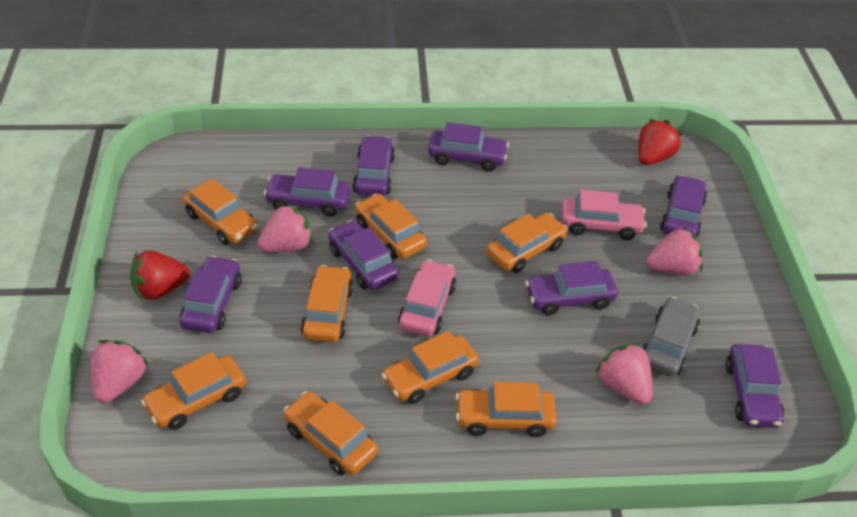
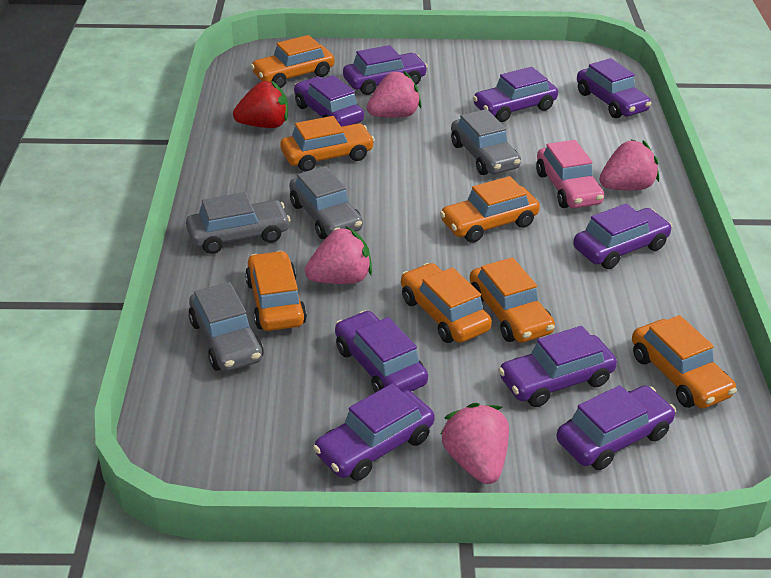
grey car: [642,297,700,376] = 1 -> [186,192,291,254] [189,282,264,371] [289,166,363,239] [451,109,521,175] = 4
orange car: [141,352,246,430] [183,179,258,245] [283,391,378,476] [301,265,354,342] [355,194,427,259] [381,331,479,404] [455,382,557,437] [486,213,568,273] = 8 -> [245,251,307,331] [250,35,335,88] [280,116,375,172] [401,263,492,343] [440,176,540,243] [470,257,555,343] [632,315,737,409] = 7
pink car: [398,259,456,336] [562,189,647,240] = 2 -> [536,140,604,208] = 1
purple car: [180,256,241,333] [264,167,350,216] [329,220,399,290] [353,135,395,196] [428,122,509,171] [525,261,618,315] [660,175,707,237] [725,344,784,428] = 8 -> [294,75,364,127] [313,383,435,481] [335,310,428,392] [343,45,428,95] [473,67,558,122] [498,326,617,407] [557,385,676,470] [573,204,672,269] [577,58,651,118] = 9
red strawberry: [130,251,190,301] [638,119,682,165] = 2 -> [233,81,288,128] = 1

